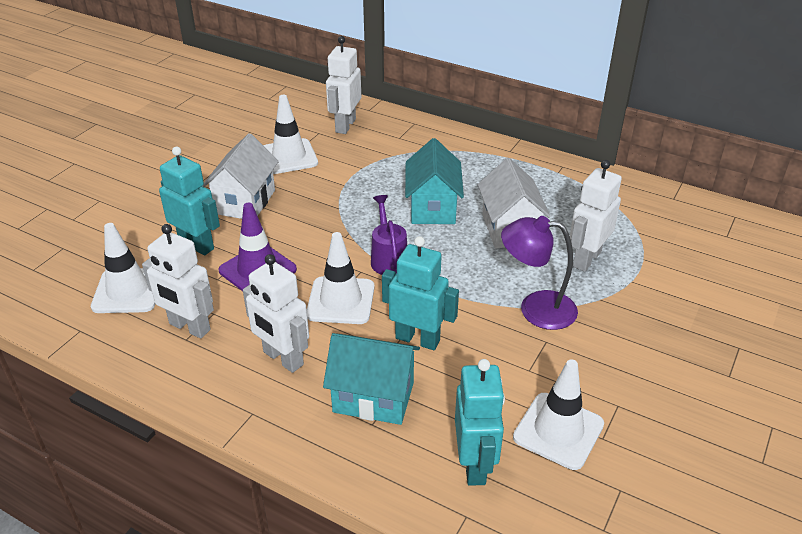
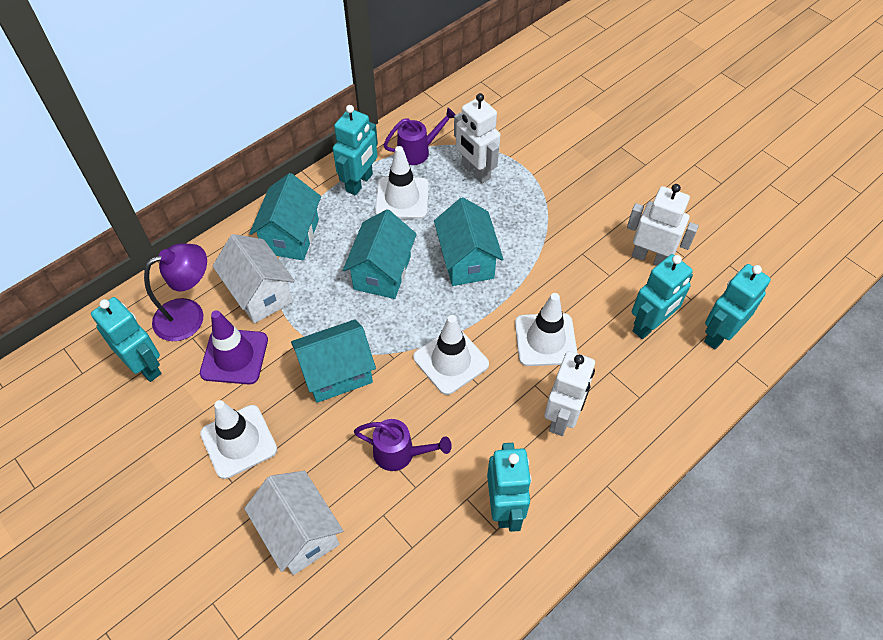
purple watering can: [371,195,407,275] = 1 -> [354,419,452,471] [384,108,455,165] = 2
turquoise house: [323,333,420,425] [405,138,464,224] = 2 -> [249,173,321,260] [291,320,376,403] [343,209,417,299] [434,197,503,286] = 4
turquoise robot: [159,146,220,255] [382,236,459,350] [455,359,505,486] = 3 -> [91,297,161,382] [333,105,378,195] [487,443,532,532] [632,254,693,339] [704,264,771,349] = 5
white robot: [142,224,214,339] [243,254,309,373] [326,36,361,134] [570,160,622,272] = 4 -> [454,93,501,184] [544,351,595,436] [627,184,699,266] = 3

